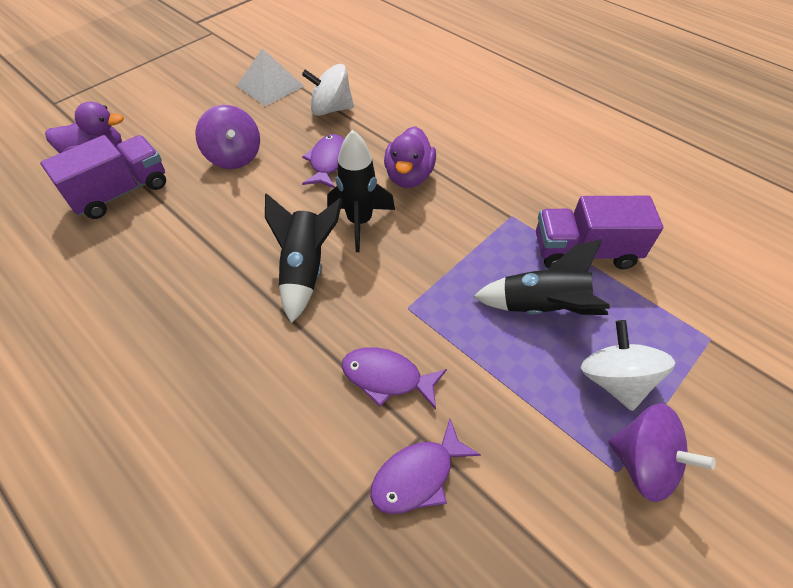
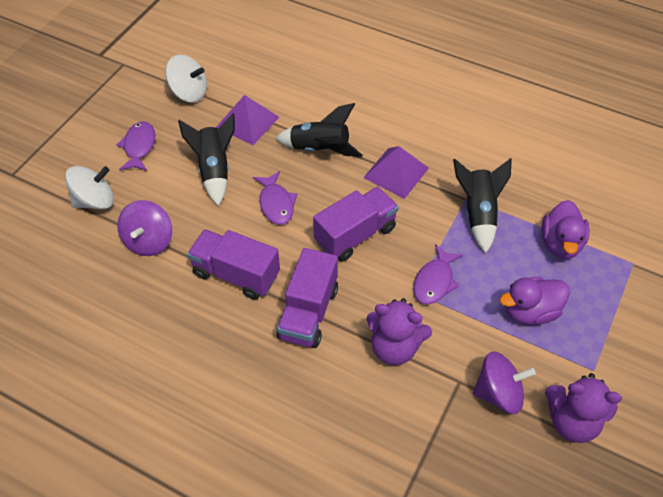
purple pyramid: none = 0 -> [216,95,279,145] [363,146,429,199] = 2
purple teddy bear: none = 0 -> [366,298,432,365] [545,373,622,443] = 2
purple truck: [40,135,166,219] [536,196,663,269] = 2 -> [187,229,280,300] [277,248,338,348] [313,187,399,262] = 3
white pyramid: [237,48,304,106] = 1 -> none = 0

